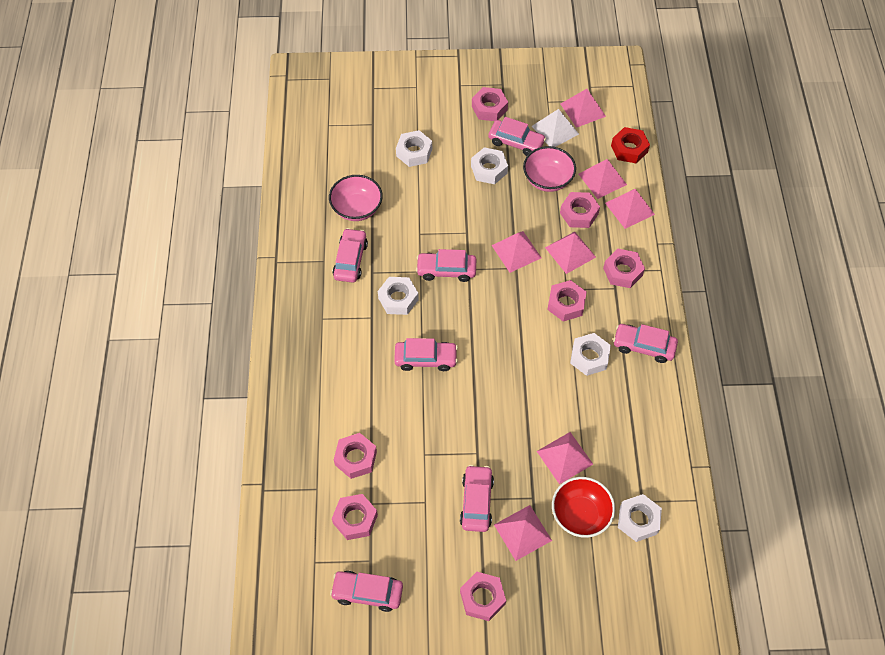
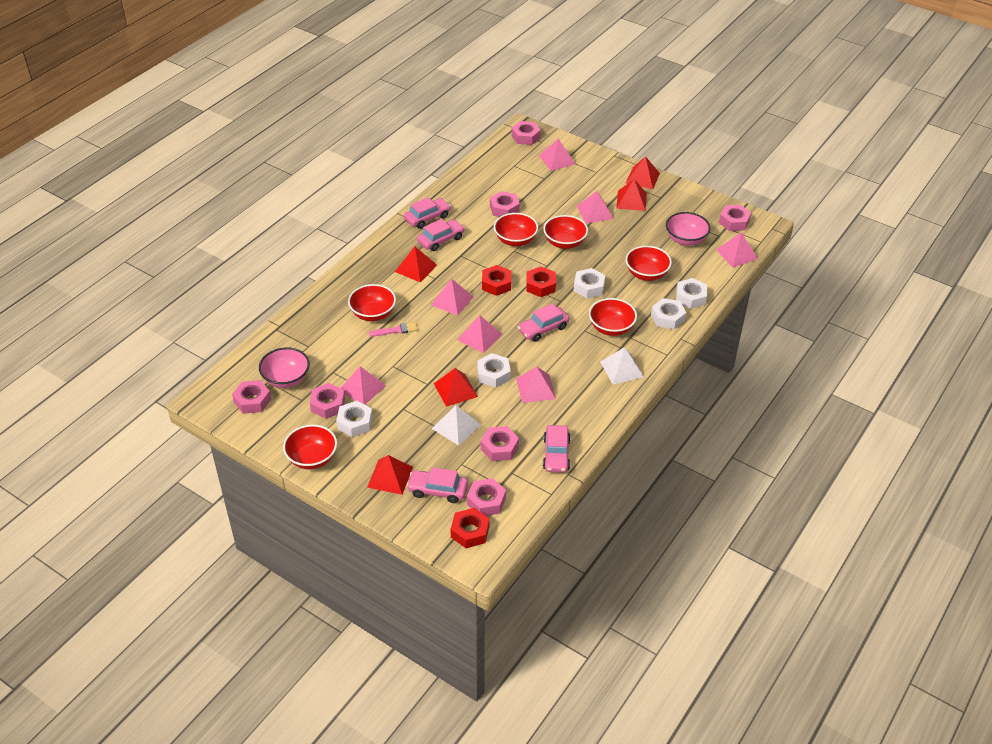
pink brush: none = 0 -> [369,322,418,336] = 1
pink car: [330,571,403,612] [333,228,368,283] [394,338,458,371] [416,249,476,282] [460,465,494,532] [488,117,546,156] [613,324,678,363] = 7 -> [404,197,451,229] [407,467,468,503] [417,219,465,251] [518,304,569,342] [543,425,571,473] = 5
red bowl: [552,477,615,538] = 1 -> [283,425,337,469] [348,284,396,321] [494,213,538,246] [543,215,588,249] [589,298,637,336] [626,246,672,281] = 6
red nut: [611,127,650,163] = 1 -> [451,508,490,548] [482,265,511,296] [526,266,556,297] = 3
red pyramid: none = 0 -> [367,455,413,495] [395,247,437,283] [434,368,478,407] [616,179,647,211] [626,156,660,189] = 5
white pyramid: [532,109,579,147] = 1 -> [432,405,481,446] [600,347,644,385] = 2

